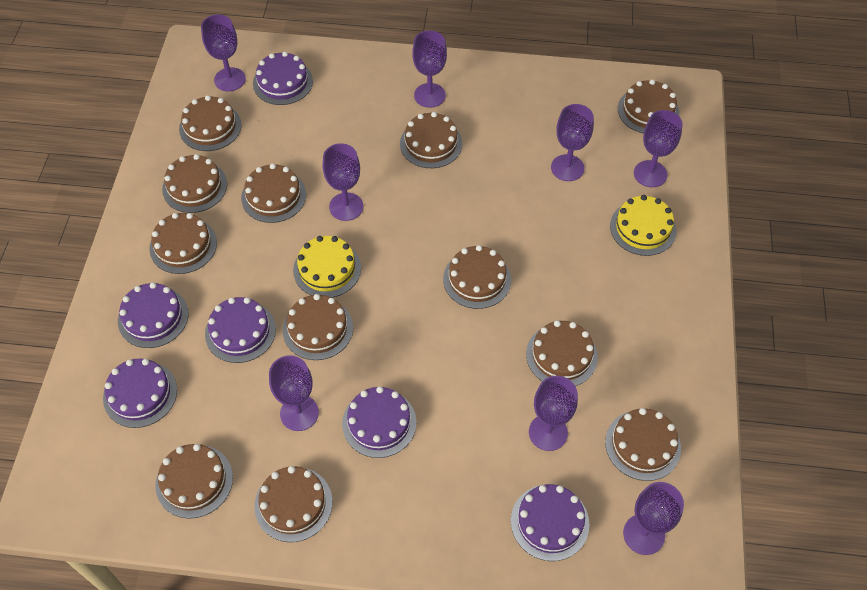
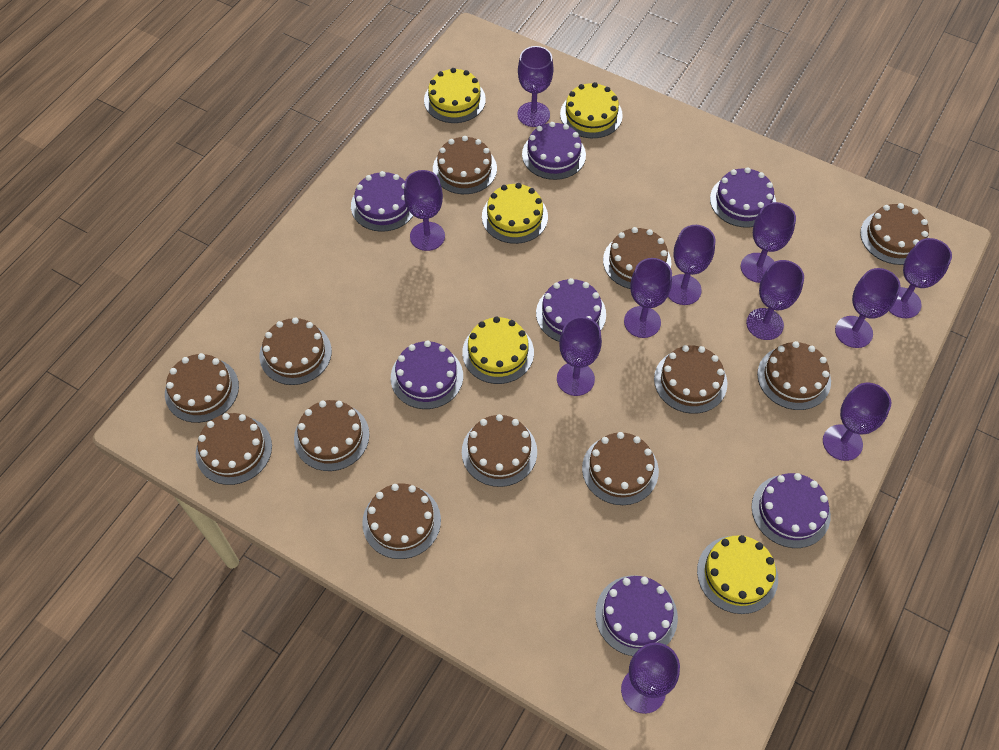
purple cake: [103,358,177,428] [118,282,189,348] [205,297,276,363] [253,52,313,105] [342,386,417,458] [511,484,590,561] = 6 -> [351,171,413,232] [391,341,463,409] [522,122,586,180] [536,278,606,342] [595,575,678,656] [710,167,776,228] [752,473,831,548] = 7
purple goblet: [201,14,246,92] [269,355,319,431] [323,143,363,221] [413,31,447,108] [529,376,578,451] [551,104,594,181] [623,482,684,555] [634,110,683,187] = 8 -> [404,170,445,251] [517,46,553,127] [557,317,602,396] [621,642,680,714] [624,258,672,338] [668,225,715,305] [741,202,796,283] [746,260,804,340] [823,383,891,461] [835,268,901,348] [889,238,952,318] = 11
yellow cake: [293,236,361,298] [610,195,677,256] = 2 -> [424,68,486,123] [462,317,534,384] [482,183,548,244] [560,82,623,138] [697,535,778,614] = 5

